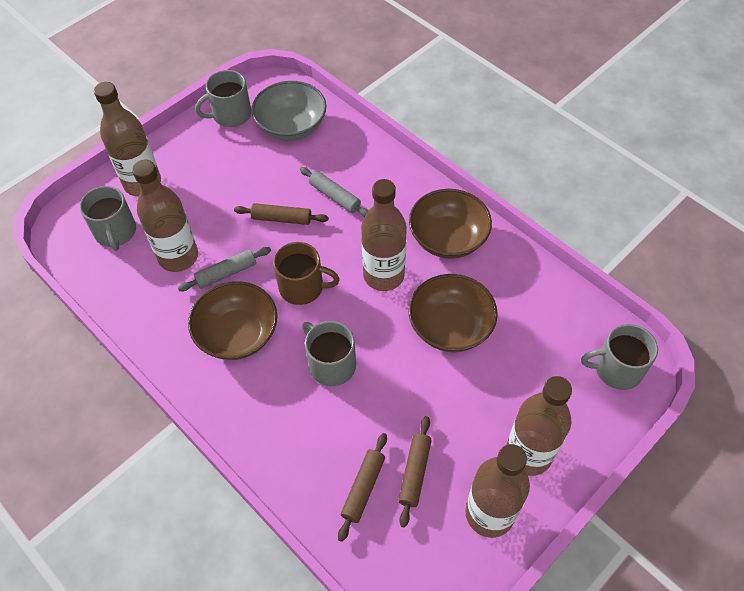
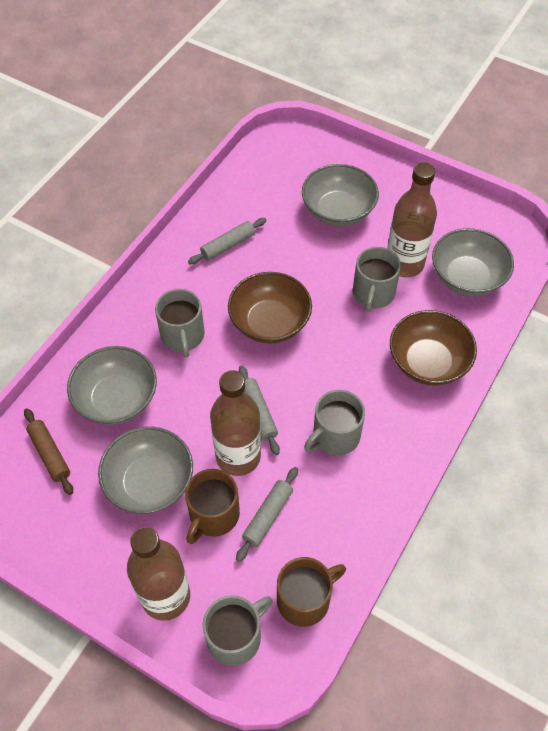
brown bottle: [94,82,161,196] [132,160,198,272] [361,179,407,291] [465,444,530,538] [507,376,572,476] = 5 -> [127,527,190,621] [210,370,261,476] [387,162,437,277] = 3
brown bowl: [188,281,277,360] [408,274,498,352] [409,189,492,259] = 3 -> [228,272,312,344] [390,310,477,386] = 2
brown mug: [273,242,340,305] = 1 -> [185,469,240,544] [277,557,346,627] = 2
brown rolling pin: [234,203,328,225] [338,433,387,542] [398,416,432,527] = 3 -> [24,408,73,495] = 1
grey bowl: [252,81,326,141] = 1 -> [67,346,157,425] [98,427,193,514] [302,164,379,227] [432,228,514,296] = 4
grey rolling pin: [178,247,271,291] [300,167,368,217] = 2 -> [188,218,267,264] [236,467,298,562] [239,366,280,455] = 3

